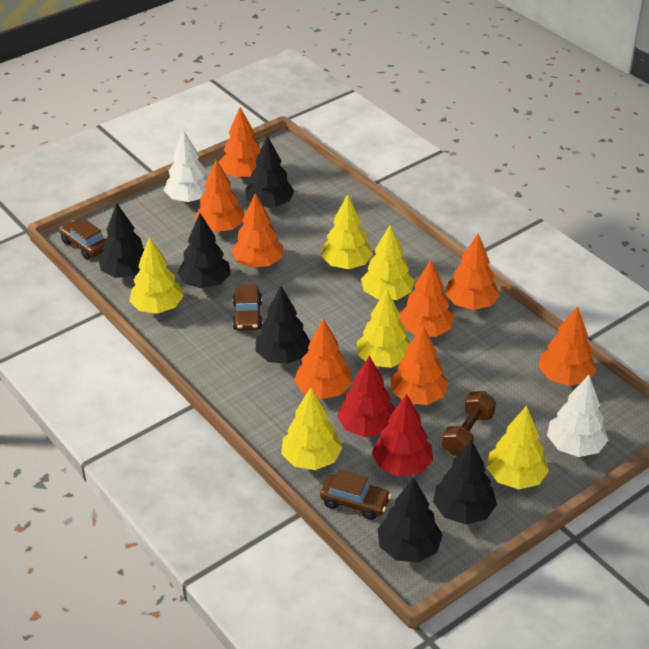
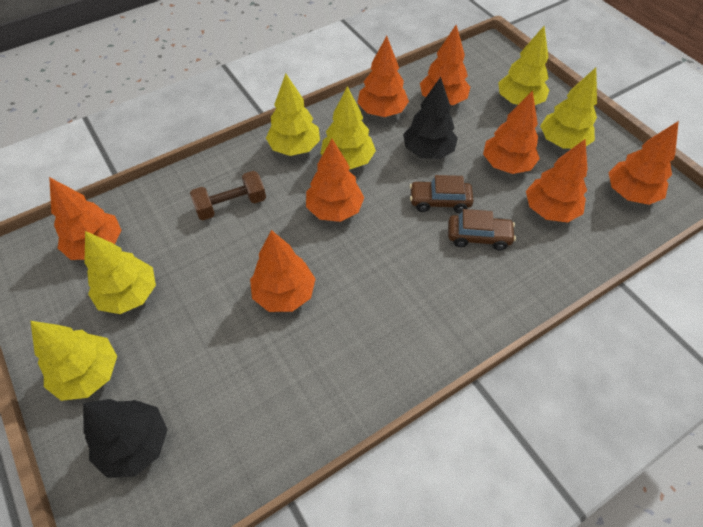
black tree: [98,203,144,278] [178,213,231,288] [245,135,294,208] [255,286,310,364] [377,477,443,563] [433,439,497,524] = 6 -> [83,399,168,478] [403,77,458,159] = 2
brown car: [60,220,106,259] [233,284,263,331] [320,469,391,520] = 3 -> [410,175,473,213] [448,209,516,250] = 2
red tree: [337,356,395,437] [372,393,433,477] = 2 -> none = 0
white tree: [164,130,208,202] [547,375,608,457] = 2 -> none = 0

